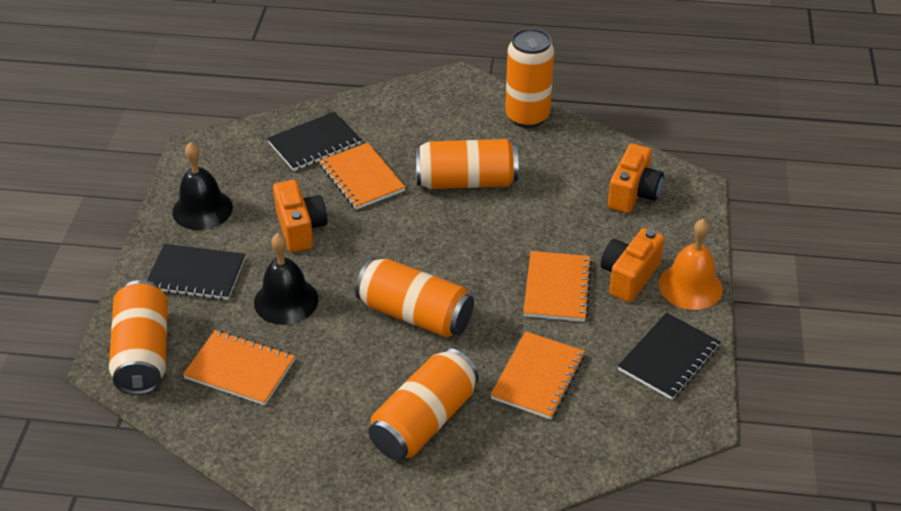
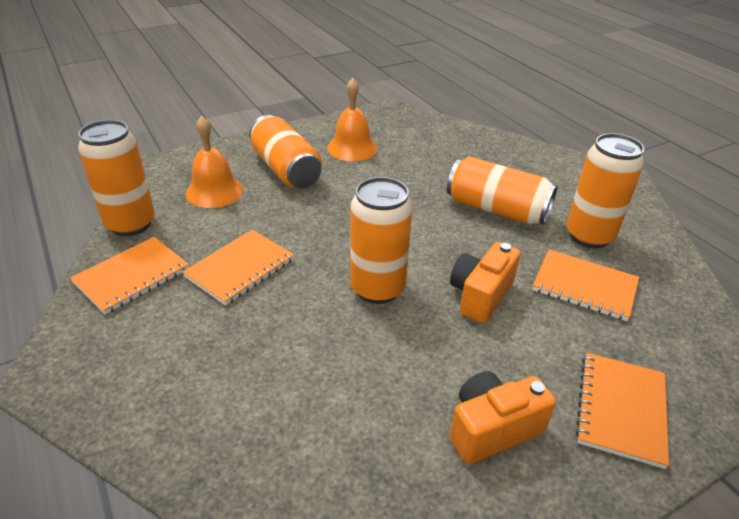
black bell: [172,142,233,230] [254,233,319,325] = 2 -> none = 0
black notebook: [147,244,245,300] [267,112,361,171] [618,313,721,400] = 3 -> none = 0
orange bell: [659,219,723,310] = 1 -> [186,116,244,208] [327,78,377,161] = 2
orange camera: [273,180,327,252] [601,228,665,303] [608,143,664,213] = 3 -> [450,242,521,324] [450,371,556,464] = 2

